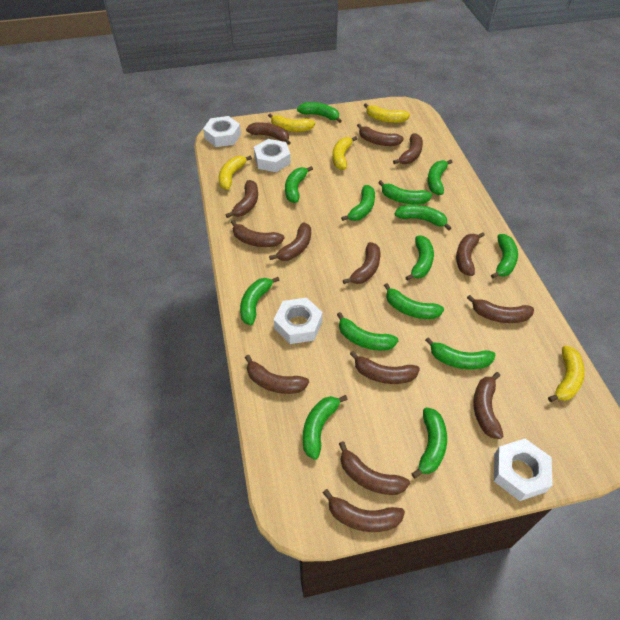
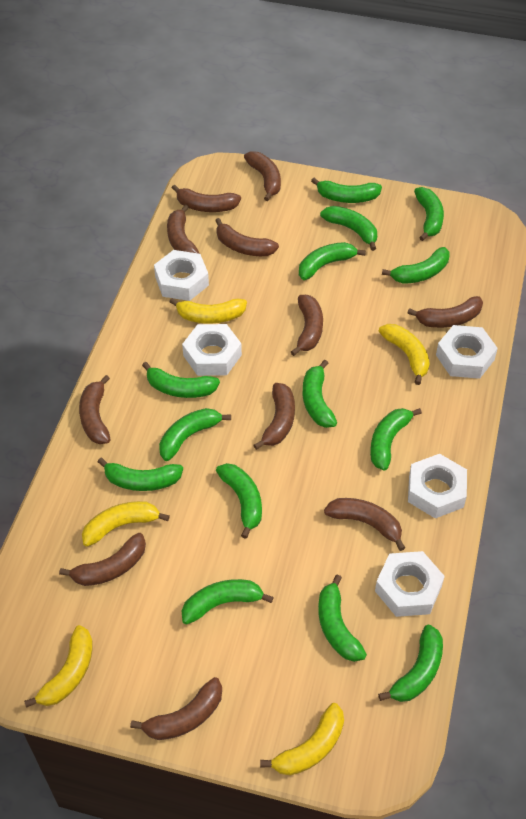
brown banana: [226,180,258,218] [231,220,285,247] [245,355,309,394] [246,122,290,145] [269,222,311,261] [323,489,405,532] [339,441,410,495] [343,242,380,284] [350,351,420,384] [357,124,404,146] [393,133,423,164] [456,232,485,276] [467,295,534,323] [473,372,503,439] = 14 -> [59,533,146,586] [79,375,111,444] [130,677,222,740] [167,204,200,254] [172,185,241,212] [215,218,279,256] [244,151,281,201] [253,383,295,450] [291,295,323,356] [324,498,405,551] [408,296,483,328] = 11
white nut: [203,116,241,147] [254,139,291,172] [274,298,323,344] [494,439,553,501] = 4 -> [154,250,209,301] [182,324,242,376] [375,551,445,617] [408,454,467,518] [436,325,498,379] = 5

